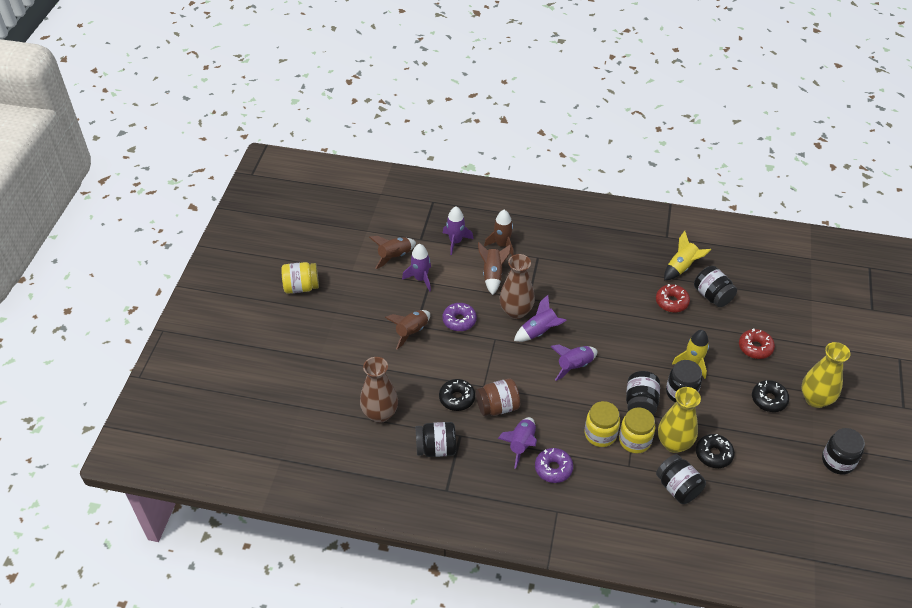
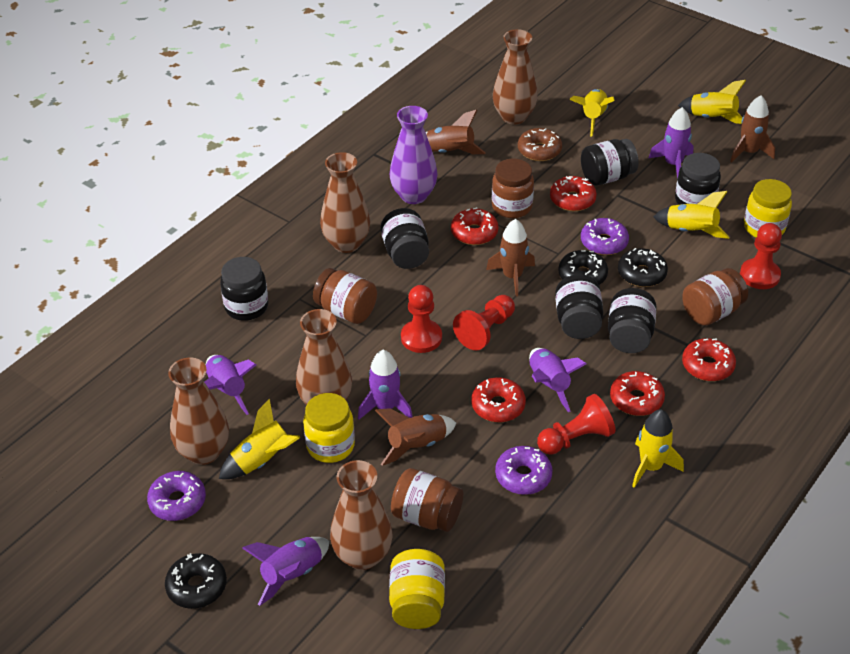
brown donut: none = 0 -> [518,128,562,161] = 1
brown jar: [476,379,520,416] = 1 -> [313,268,377,324] [391,468,463,532] [492,158,534,218] [682,268,748,326] = 4
brown vase: [360,357,398,423] [499,254,535,319] = 2 -> [168,358,229,465] [296,309,352,405] [320,152,370,253] [330,460,393,570] [493,29,538,124] = 5
purple donut: [443,303,477,331] [535,448,573,483] = 2 -> [147,471,206,521] [495,446,552,495] [581,218,629,255] = 3
purple vase: none = 0 -> [390,106,438,204] = 1
red donut: [656,284,690,313] [739,329,775,359] = 2 -> [451,207,499,245] [472,377,526,422] [550,176,597,211] [610,371,665,416] [682,338,736,381] = 5
red pawn: none = 0 -> [401,285,442,353] [453,295,515,351] [537,394,616,455] [740,223,782,289] = 4
yellow rocket: [664,231,711,280] [672,330,709,379] = 2 -> [219,399,300,479] [569,89,615,136] [632,409,684,488] [653,191,730,239] [678,80,746,124] = 5
yellow vase: [658,387,701,453] [802,342,851,408] = 2 -> none = 0

